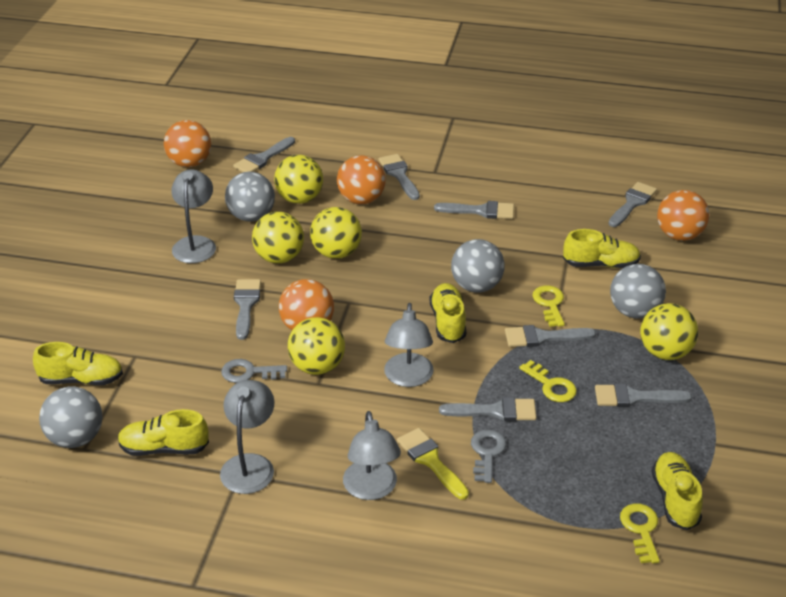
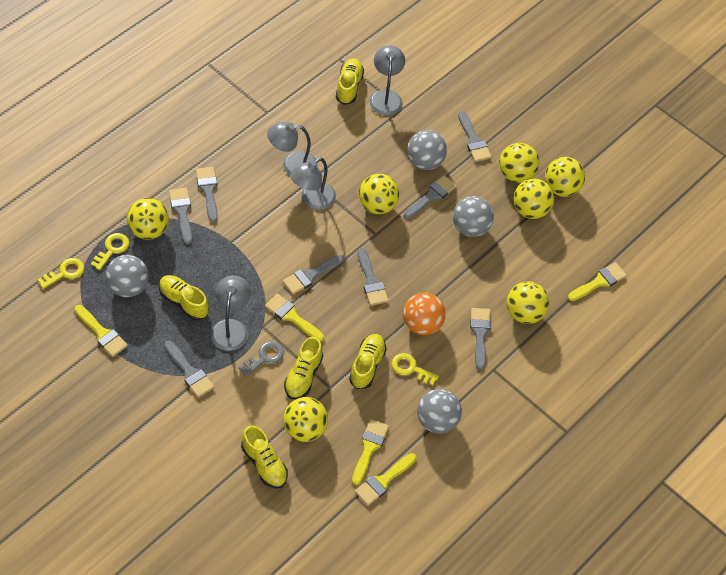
grey key: [221,359,287,383] [471,429,506,483] = 2 -> [239,341,284,376] = 1
orange ball: [164,120,211,167] [279,279,334,330] [337,155,386,204] [657,190,709,241] = 4 -> [403,293,446,335] = 1
yellow ball: [252,212,304,263] [274,155,323,204] [288,317,345,375] [310,207,362,259] [640,303,698,360] = 5 -> [127,198,169,240] [283,397,328,442] [359,174,399,214] [499,143,539,183] [507,282,549,324] [514,179,554,219] [545,157,585,197] = 7
yellow brush: [397,428,469,500] = 1 -> [74,305,128,357] [265,294,324,342] [352,419,389,485] [355,453,417,506] [568,262,627,301] = 5

